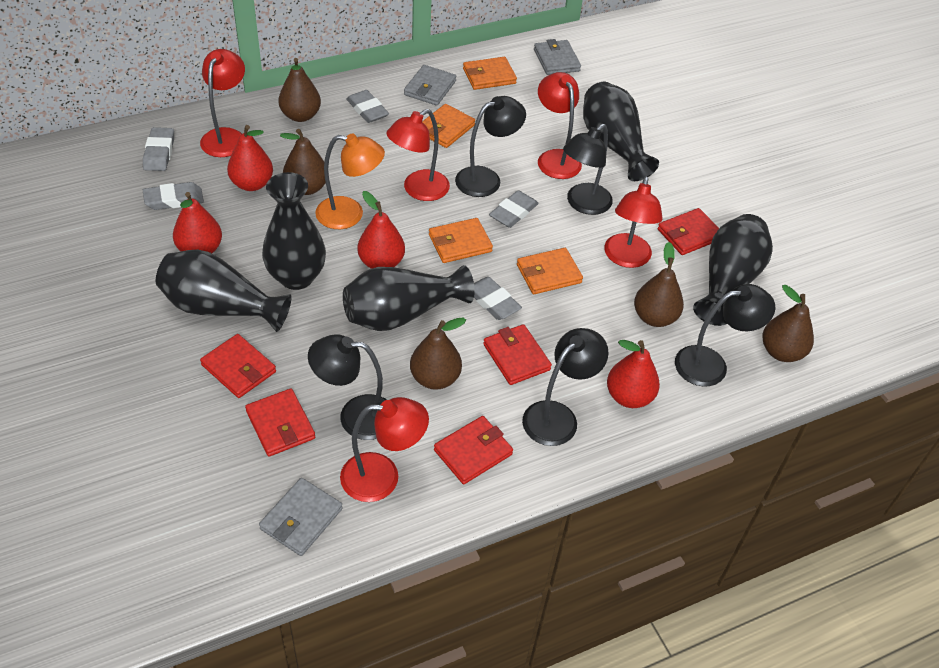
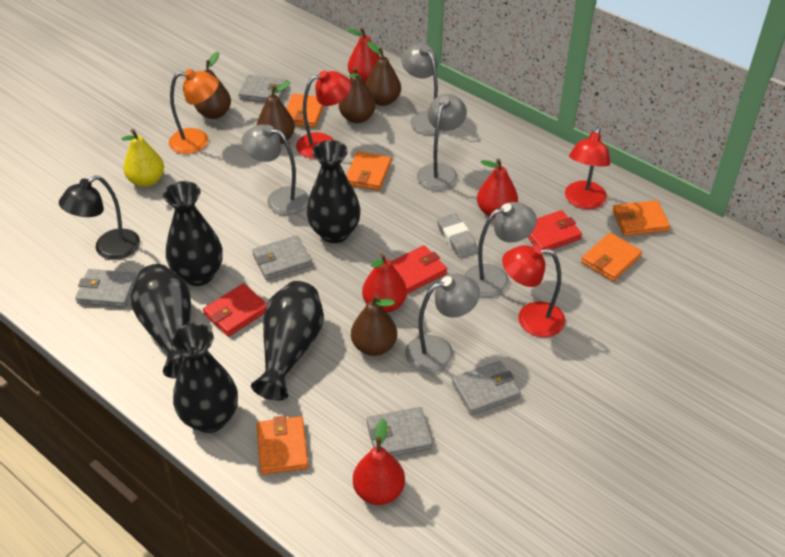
black lamp: [308,334,386,440] [455,96,526,197] [522,328,609,446] [563,124,613,215] [675,284,775,387] = 5 -> [59,175,140,260] = 1
grey eraser: [143,127,174,171] [143,182,204,210] [347,90,389,123] [474,277,522,320] [489,190,539,228] = 5 -> [437,213,478,258] = 1
grey lamp: none = 0 -> [241,125,309,215] [401,44,444,135] [405,274,480,373] [417,94,467,191] [465,202,537,297] = 5
grey wallet: [259,478,343,556] [404,65,456,106] [534,39,581,75] = 3 -> [75,269,137,308] [238,75,287,102] [252,235,312,280] [367,407,433,457] [452,361,521,415] = 5
orange wallet: [422,104,475,148] [429,218,493,263] [463,57,517,90] [517,248,583,295] = 4 -> [257,416,309,475] [286,94,324,128] [346,151,391,191] [581,233,642,281] [612,200,670,236] = 5
red lamp: [200,49,245,157] [340,397,429,502] [386,109,450,201] [538,72,582,179] [604,176,663,268] = 5 -> [296,71,351,158] [502,245,565,337] [565,127,610,209] = 3
red wallet: [200,334,276,398] [245,389,315,456] [434,416,513,484] [483,324,552,385] [658,208,719,255] = 5 -> [203,283,267,337] [391,246,447,294] [528,210,582,250] = 3
yellow pear: none = 0 -> [122,129,164,187] = 1

